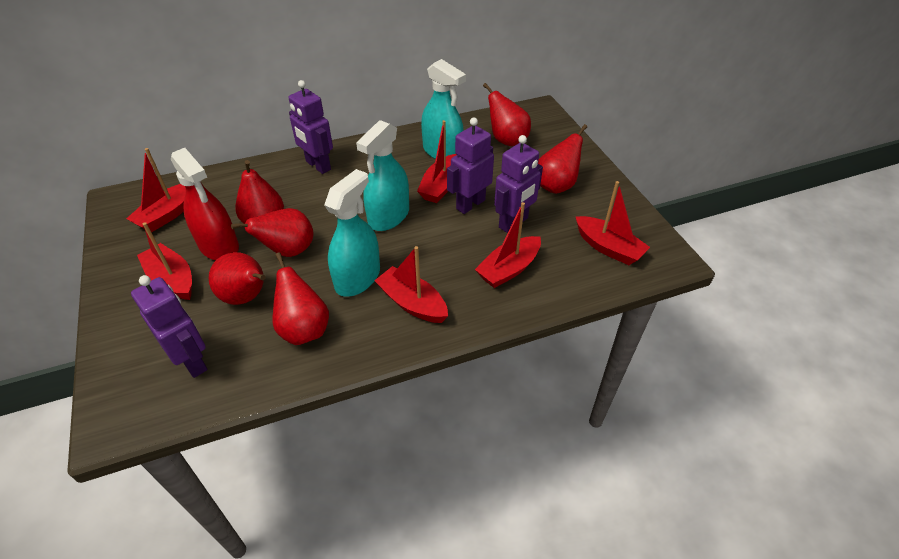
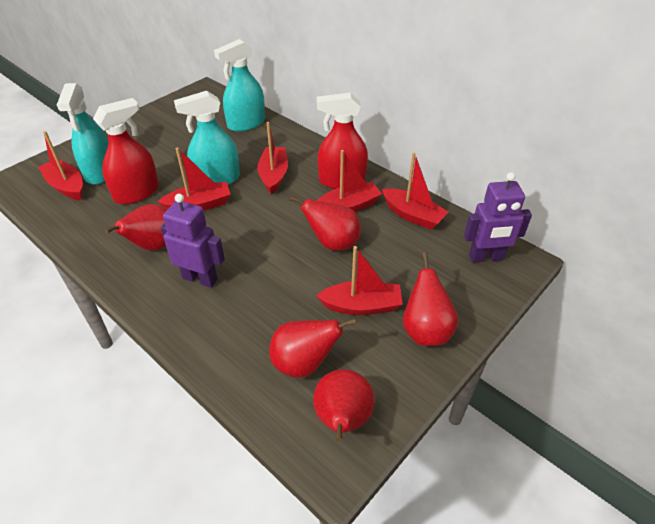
purple robot: [131,275,208,378] [289,80,333,174] [447,117,494,214] [494,135,543,233] = 4 -> [161,194,225,288] [464,172,532,263] = 2
red pear: [208,252,265,305] [231,208,313,257] [235,160,284,224] [272,252,329,345] [483,83,531,146] [538,124,587,194] = 6 -> [105,204,167,251] [269,318,357,378] [290,196,361,251] [313,369,375,442] [403,253,458,346] = 5
red spray bottle: [171,148,239,260] = 1 -> [93,98,159,204] [317,93,368,189] = 2

